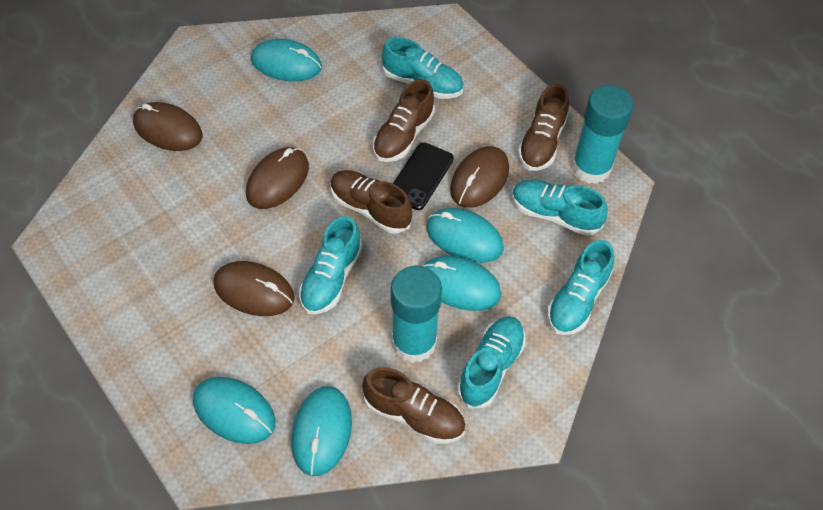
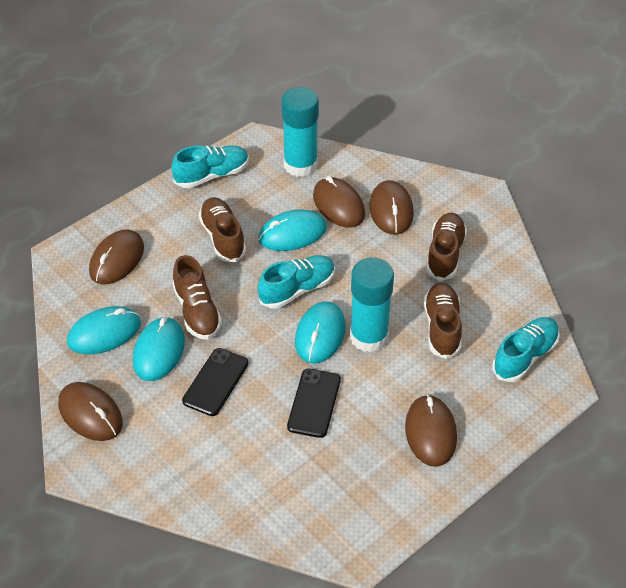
black phone: [393,142,454,210] = 1 -> [182,348,249,416] [287,369,341,438] = 2
brown mouse: [133,102,203,151] [214,261,294,316] [246,147,309,209] [450,146,509,208] = 4 -> [58,382,123,441] [89,229,144,285] [313,176,365,228] [369,180,414,235] [405,394,457,467] = 5
turquoise mouse: [193,377,276,444] [251,39,322,81] [291,386,352,476] [423,256,501,311] [426,208,504,263] = 5 -> [67,306,141,354] [132,317,185,381] [258,209,327,251] [295,301,346,364] = 4
turquoise shoe: [299,216,363,314] [382,37,464,99] [457,316,526,408] [512,180,608,236] [547,240,614,335] = 5 -> [171,146,249,188] [258,255,335,309] [492,317,560,382] = 3

